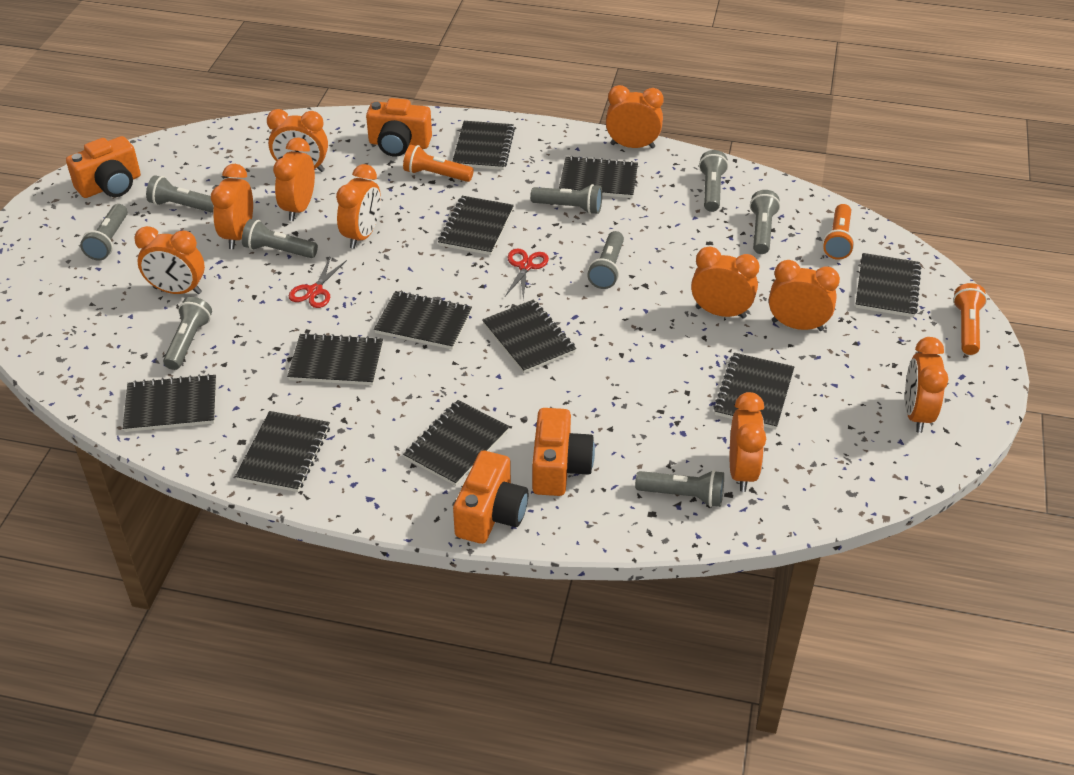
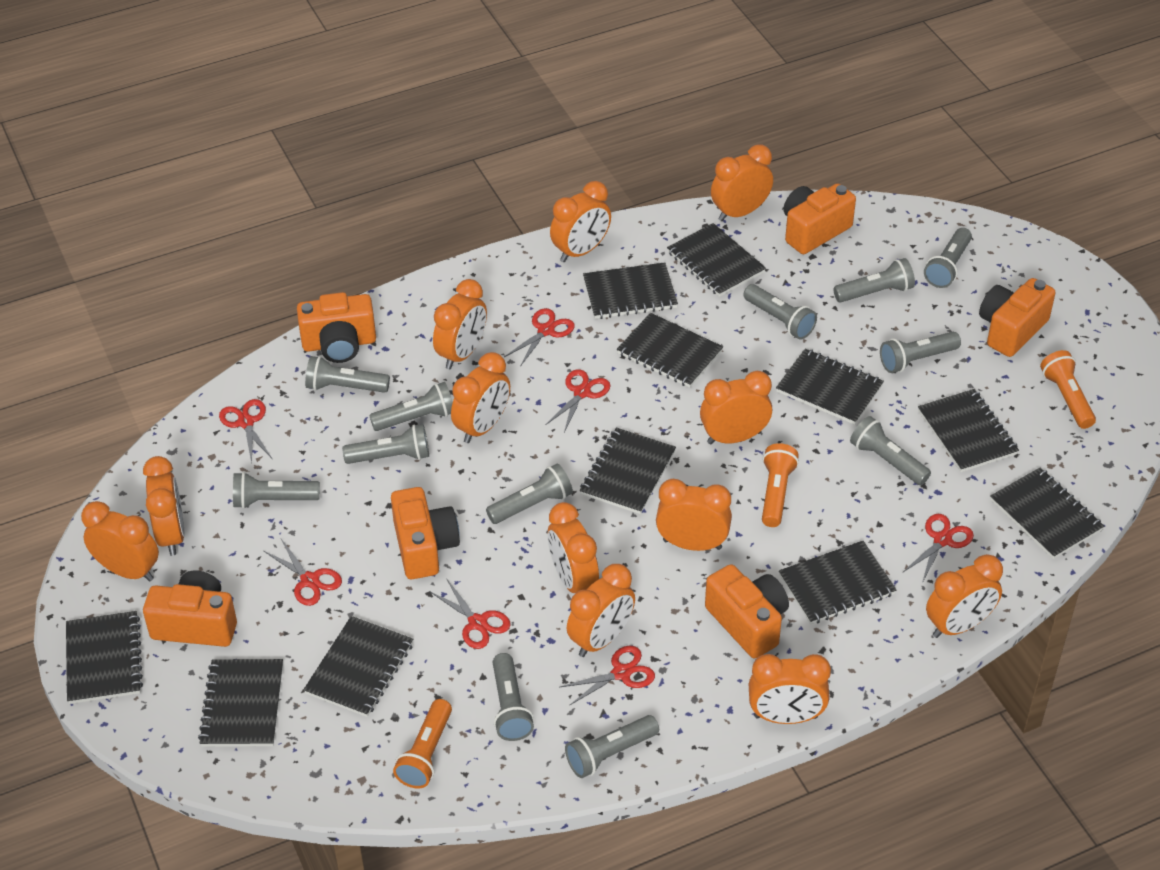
grey flashlight: [80,204,128,261] [146,175,214,213] [163,297,212,370] [242,219,318,258] [530,184,602,215] [587,231,624,289] [635,470,724,507] [699,150,728,212] [750,190,780,254] = 9 -> [233,472,320,509] [305,356,390,393] [342,424,429,464] [369,382,453,431] [486,464,573,524] [493,653,534,741] [565,715,659,778] [743,284,817,339] [833,258,915,303] [850,416,931,485] [880,332,961,373] [924,228,972,288] = 12
orange camera: [66,136,141,198] [366,98,432,157] [453,451,528,544] [532,408,595,496] = 4 -> [143,571,237,647] [297,292,376,363] [391,487,460,579] [705,564,789,659] [783,183,856,254] [979,278,1056,357] = 6
orange clock: [134,226,205,294] [211,164,253,249] [267,109,328,172] [273,138,315,221] [336,164,381,249] [606,85,664,149] [691,246,759,319] [730,392,766,492] [769,260,840,331] [905,337,948,433] = 10 -> [81,501,159,582] [143,456,185,556] [433,279,487,370] [451,352,510,443] [548,502,599,593] [550,181,611,262] [567,564,635,657] [656,479,732,551] [700,371,772,444] [711,145,773,221] [749,654,831,724] [926,554,1003,638] = 12
red scissors: [289,258,347,308] [505,248,549,299] = 2 -> [219,399,272,464] [264,539,342,606] [429,579,511,649] [504,308,575,366] [546,369,611,432] [560,646,655,706] [903,514,974,583] = 7

